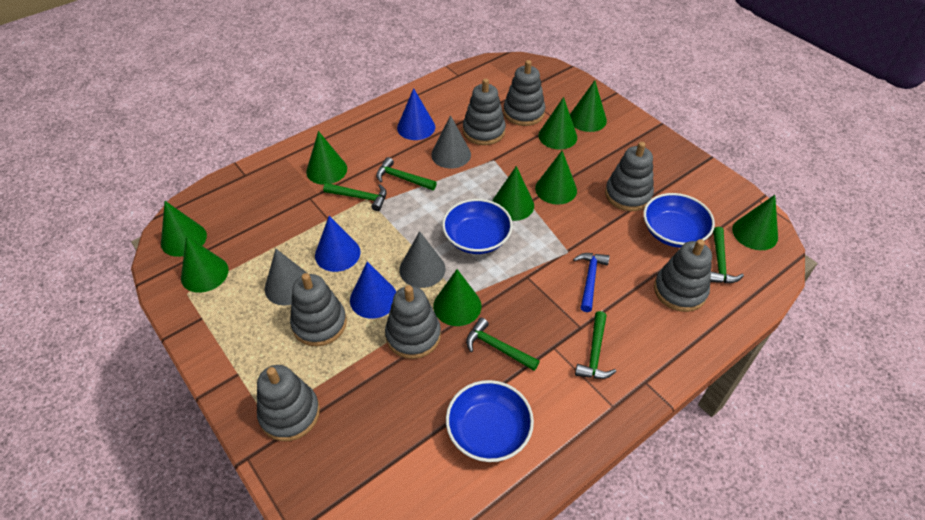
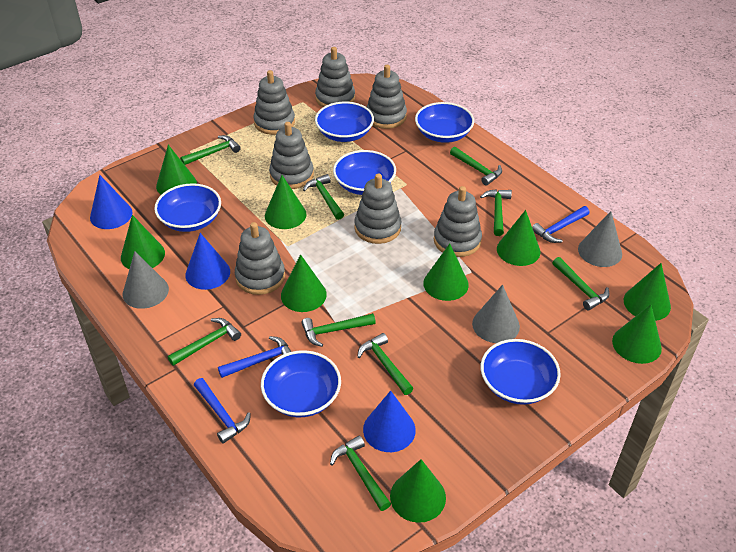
blue bowl: [442,199,513,254] [446,380,534,462] [643,193,715,248] = 3 -> [154,183,221,232] [261,350,341,417] [315,102,374,142] [333,150,396,195] [415,102,474,143] [481,339,561,405] = 6
blue hammer: [573,253,610,312] = 1 -> [194,378,251,444] [218,336,292,378] [532,206,590,243] = 3
green hammer: [323,183,387,211] [376,157,437,190] [466,318,540,371] [575,311,616,379] [710,227,744,283] = 5 -> [168,318,241,366] [180,135,241,165] [301,313,376,347] [303,174,344,220] [330,435,391,511] [357,333,414,395] [450,147,502,186] [480,189,512,236] [552,257,610,311] = 9

